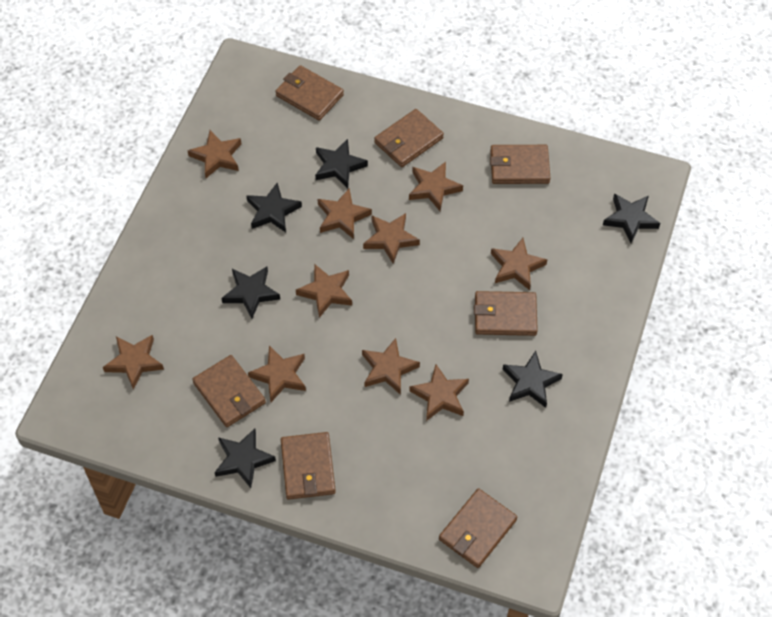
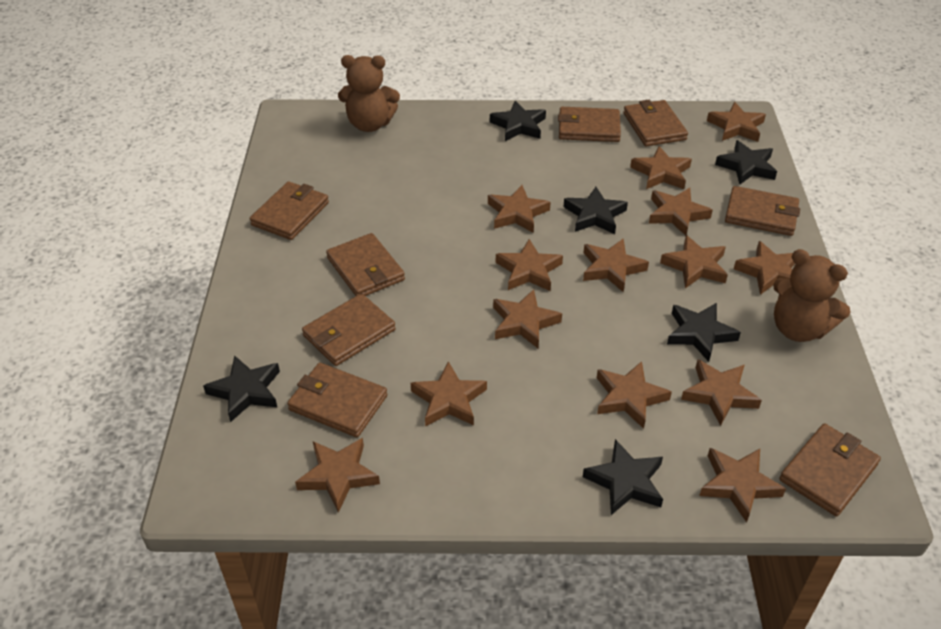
brown star: [103,335,164,390] [188,130,241,178] [248,346,306,402] [296,264,352,318] [318,189,372,239] [362,338,420,395] [363,213,420,264] [409,162,463,211] [409,364,469,421] [491,238,547,290] = 10 -> [295,438,380,513] [411,361,487,427] [488,185,551,233] [493,289,562,348] [496,239,563,291] [583,238,649,293] [597,361,672,429] [630,146,692,189] [649,188,713,236] [660,235,728,288] [681,360,762,426] [699,448,786,523] [707,102,766,142] [734,241,795,295] = 14
brown teddy bear: none = 0 -> [338,55,400,132] [773,249,850,342] = 2
brown wallet: [192,355,266,427] [275,65,344,121] [281,432,336,500] [374,109,444,167] [439,488,517,568] [474,291,538,336] [490,145,551,184] = 7 -> [250,181,329,240] [287,363,387,437] [302,294,396,366] [326,233,405,296] [558,107,621,142] [623,100,688,146] [725,186,800,236] [779,423,881,516] = 8

